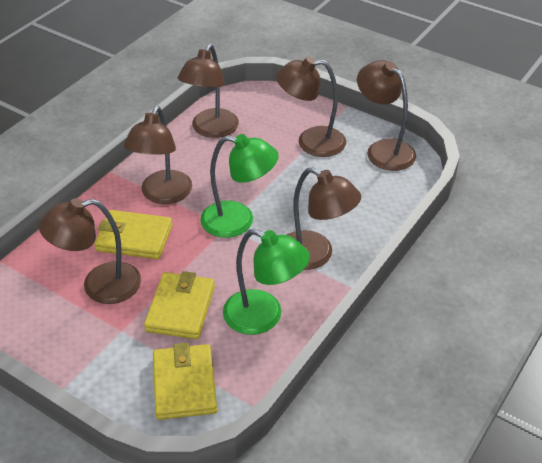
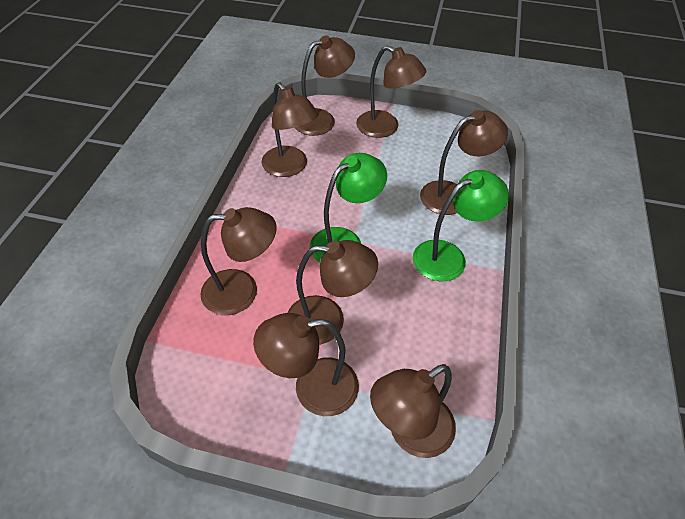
brown lamp: [39,198,141,304] [124,106,192,204] [178,44,239,138] [276,57,346,157] [287,167,361,270] [357,60,416,171] = 6 -> [200,207,277,315] [253,313,359,416] [261,83,318,177] [287,240,378,345] [295,35,355,136] [356,46,427,138] [370,364,456,458] [420,110,508,215] = 8
yellow wallet: [94,210,172,259] [144,271,215,339] [153,343,217,420] = 3 -> none = 0

